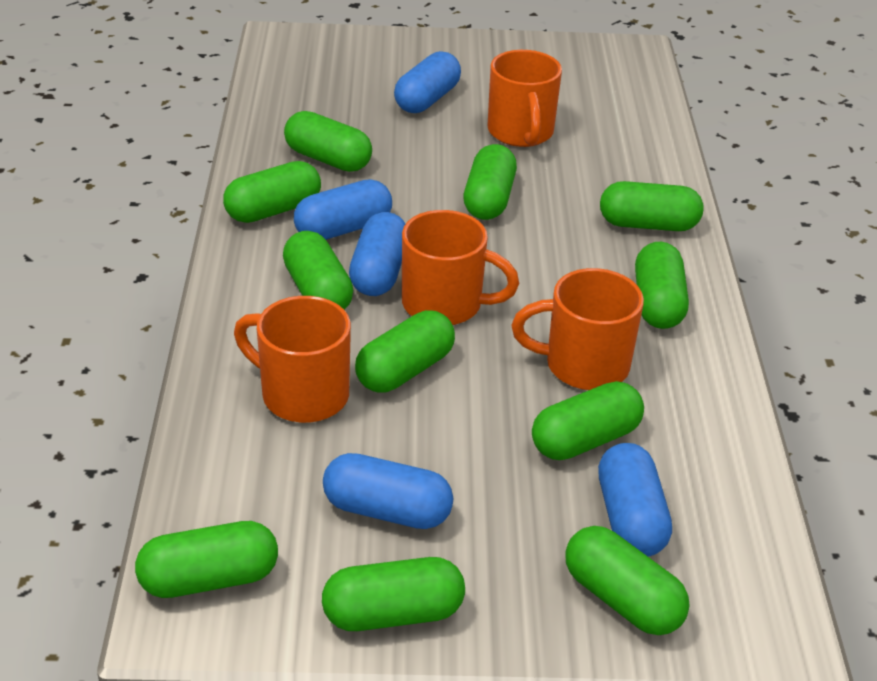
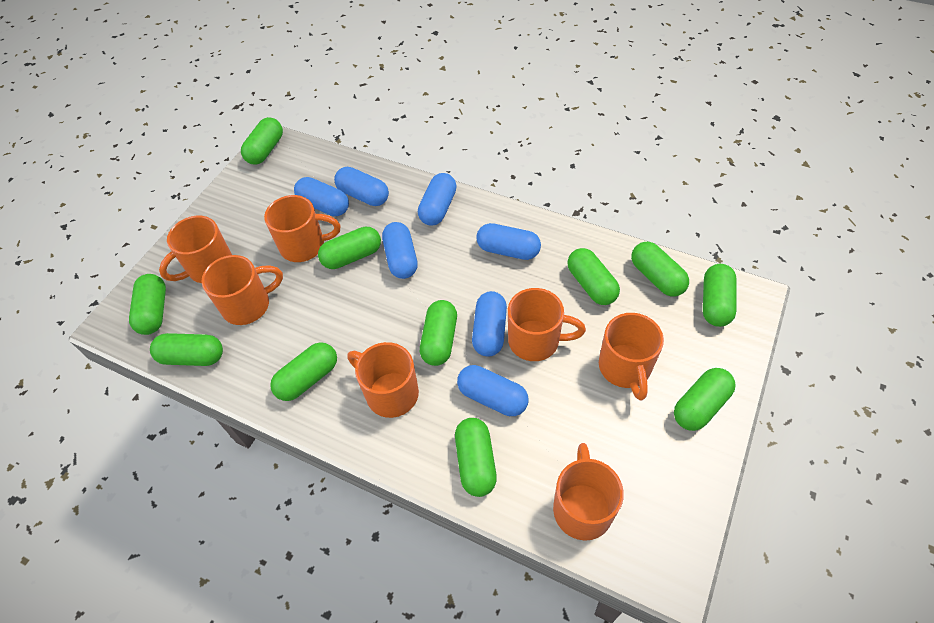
blue capsule: [294,179,392,240] [323,453,453,529] [349,212,405,296] [394,51,461,113] [598,443,672,557] = 5 -> [294,177,349,216] [334,167,389,206] [382,222,418,279] [418,173,457,225] [457,365,528,416] [472,291,507,356] [476,223,541,260] = 7
orange mug: [234,296,351,423] [402,210,519,325] [488,50,562,147] [512,268,644,390] = 4 -> [159,216,232,283] [201,255,283,325] [264,195,340,262] [348,342,419,418] [508,288,586,361] [553,443,624,541] [599,313,664,401] = 7

